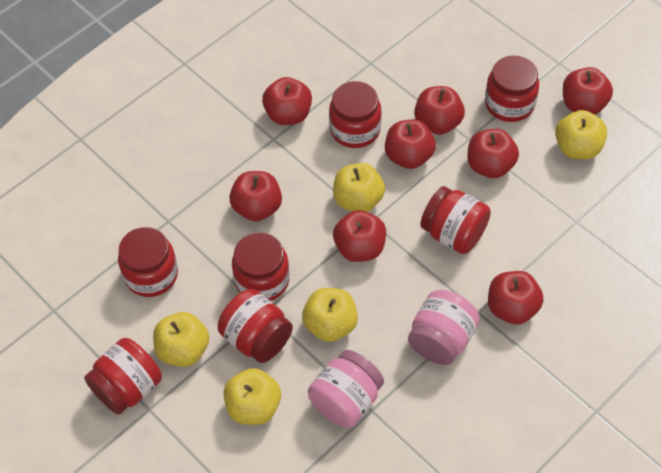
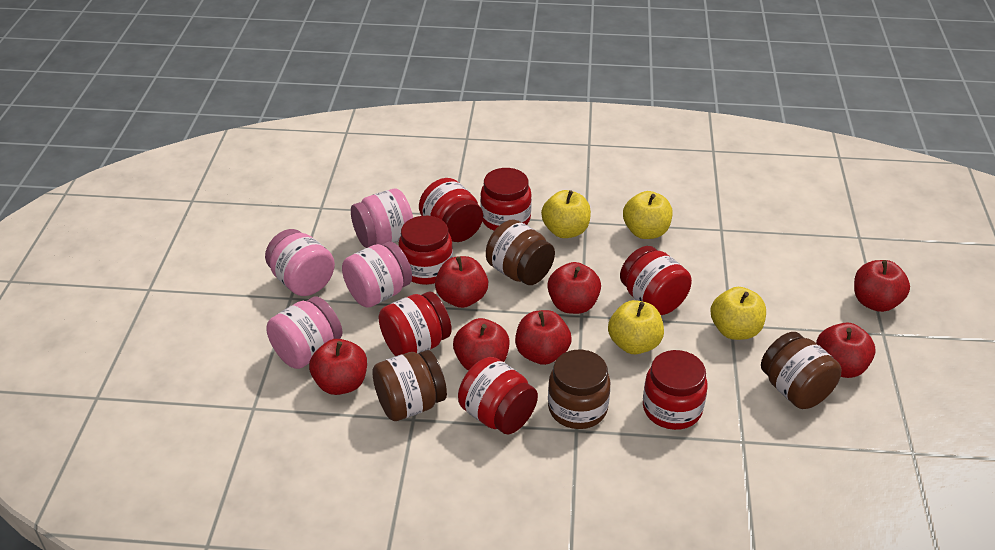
brown jar: none = 0 -> [372,350,447,421] [486,219,555,285] [548,350,610,429] [761,332,841,409] = 4
pink jar: [308,350,384,428] [408,290,480,365] = 2 -> [265,229,335,296] [266,296,342,369] [342,242,412,308] [351,189,413,248] = 4
red apple: [229,171,282,221] [262,77,312,125] [333,210,386,262] [385,120,436,169] [414,86,465,135] [467,129,519,178] [488,271,544,325] [563,67,613,115] = 8 -> [309,339,367,395] [435,256,488,308] [453,318,510,371] [515,310,572,365] [547,262,601,314] [816,323,876,378] [854,260,910,312] = 7
yellow apple: [153,312,209,367] [224,368,281,425] [302,288,358,342] [333,163,385,212] [555,110,607,159] = 5 -> [541,190,591,238] [608,300,664,354] [623,191,673,239] [710,287,766,340] = 4

